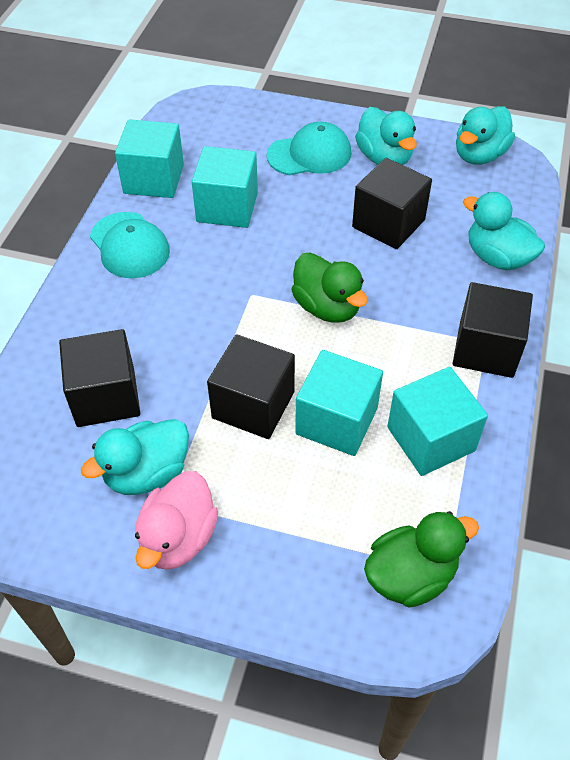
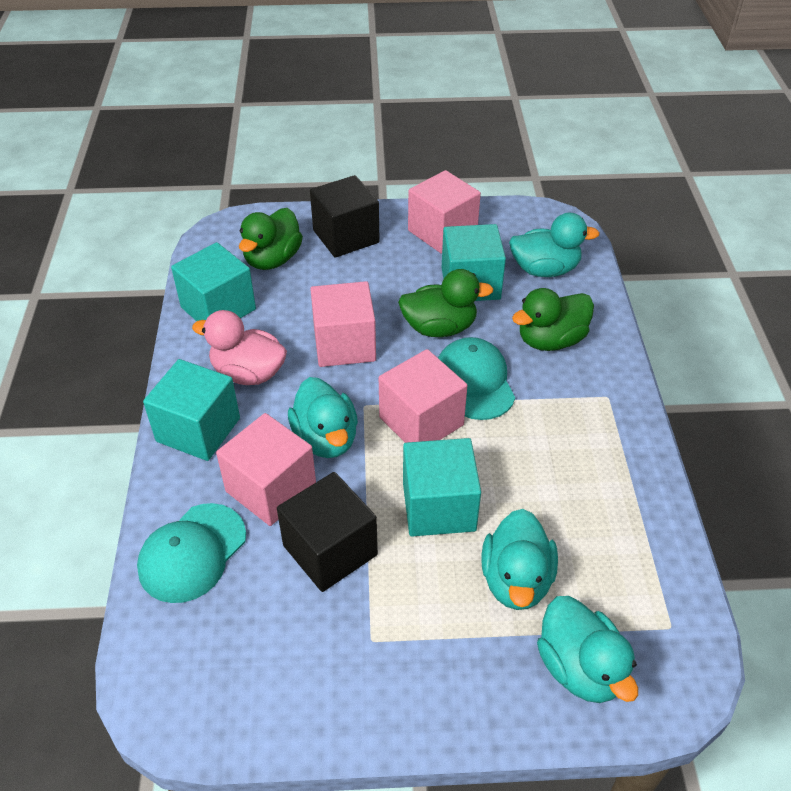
black cube: [59,329,140,427] [207,334,295,439] [352,158,432,249] [452,282,533,378] = 4 -> [277,472,378,592] [310,175,380,258] = 2
green duck: [291,252,368,323] [364,511,479,608] = 2 -> [239,208,303,270] [398,269,494,337] [512,288,594,351] = 3
pink cube: none = 0 -> [216,413,316,526] [310,281,376,367] [379,349,467,443] [408,170,481,254] = 4

